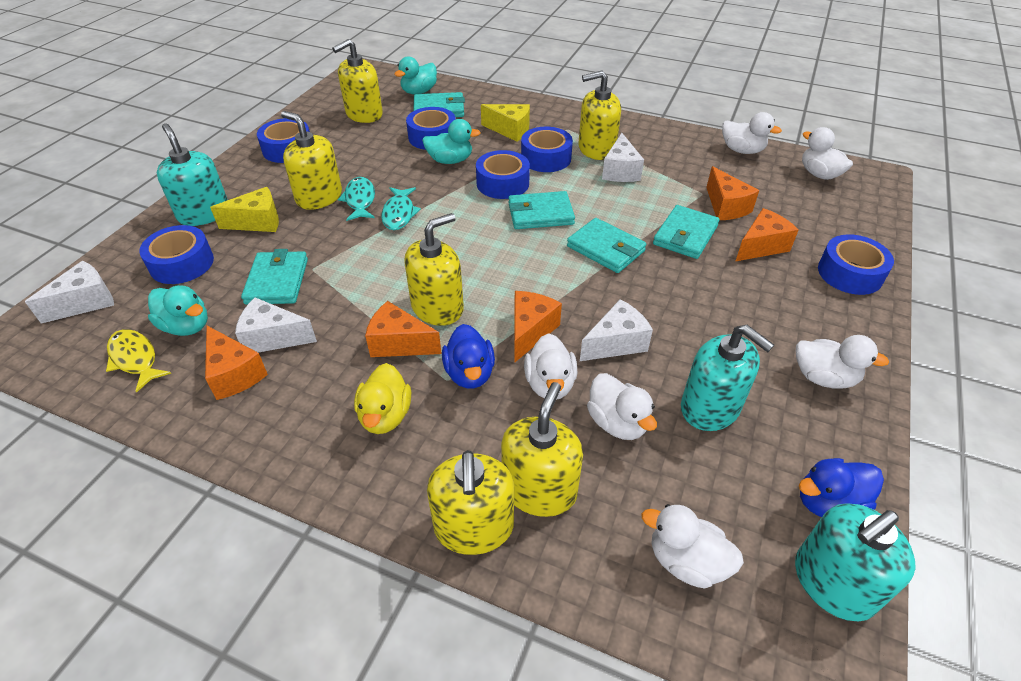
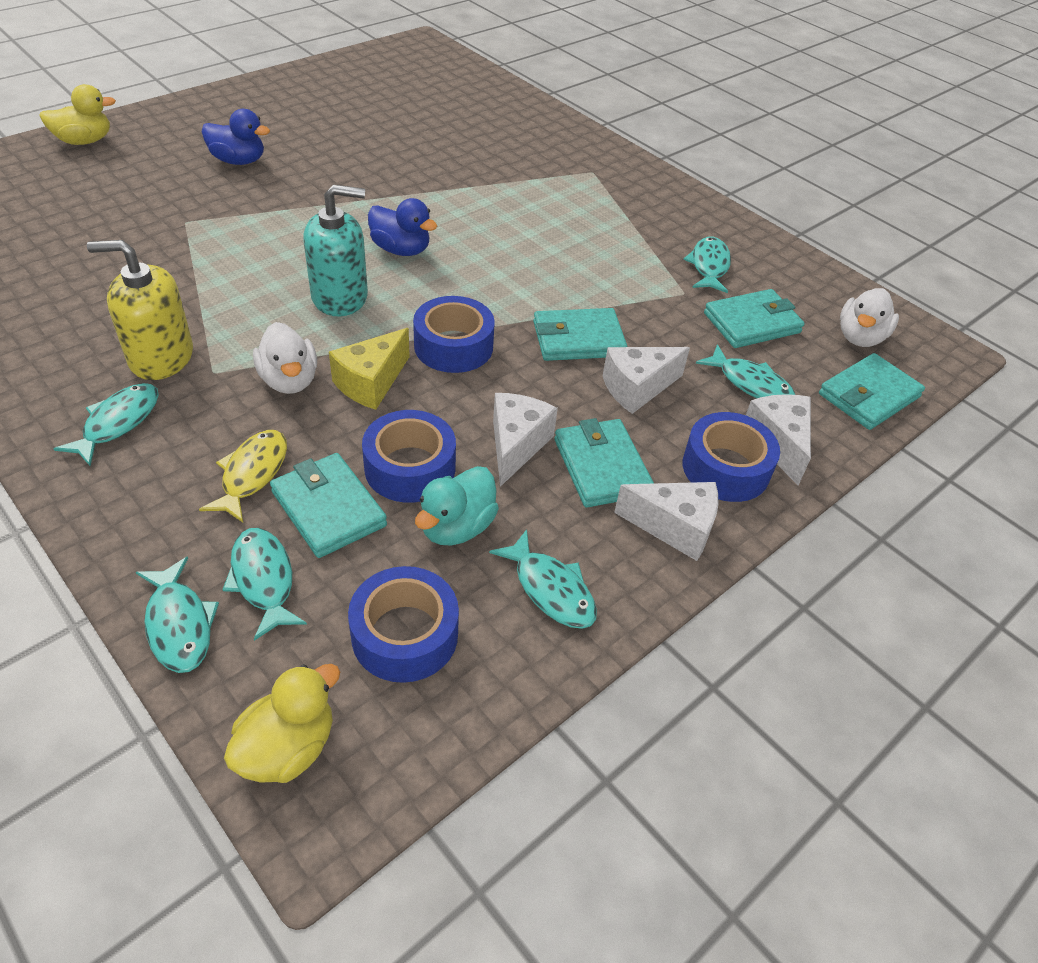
blue tape: [139,225,214,284] [257,118,310,163] [406,107,456,150] [476,150,530,199] [521,127,573,172] [818,234,894,295] = 6 -> [348,566,459,683] [362,410,456,503] [413,296,495,373] [683,412,780,502] = 4
orange cheese: [205,326,268,400] [365,301,442,357] [514,291,562,363] [706,166,759,220] [735,208,799,262] = 5 -> none = 0
turquoise duck: [148,285,208,336] [394,56,437,94] [422,119,481,164] = 3 -> [415,466,499,545] = 1
turquoise fish: [338,177,375,221] [381,187,421,230] = 2 -> [54,383,159,466] [136,556,219,673] [222,528,307,641] [489,529,597,629] [683,237,731,293] [696,344,795,398] = 6
turquoise soap dispenser: [157,123,228,226] [681,325,774,431] [795,503,916,621] = 3 -> [303,184,368,316] = 1
white duck: [524,333,577,400] [587,373,657,440] [642,504,744,589] [722,112,782,154] [796,335,889,389] [802,127,853,180] = 6 -> [253,322,317,394] [840,288,899,347] = 2
yellow cheese: [210,187,279,232] [481,104,530,142] = 2 -> [329,328,410,410] = 1
yellow duck: [354,363,411,434] = 1 -> [39,84,116,145] [224,664,340,783] = 2
yellow soap dispenser: [281,111,342,210] [332,39,383,123] [404,213,464,326] [427,450,514,555] [501,382,583,517] [579,70,621,160] = 6 -> [87,240,193,380] = 1

